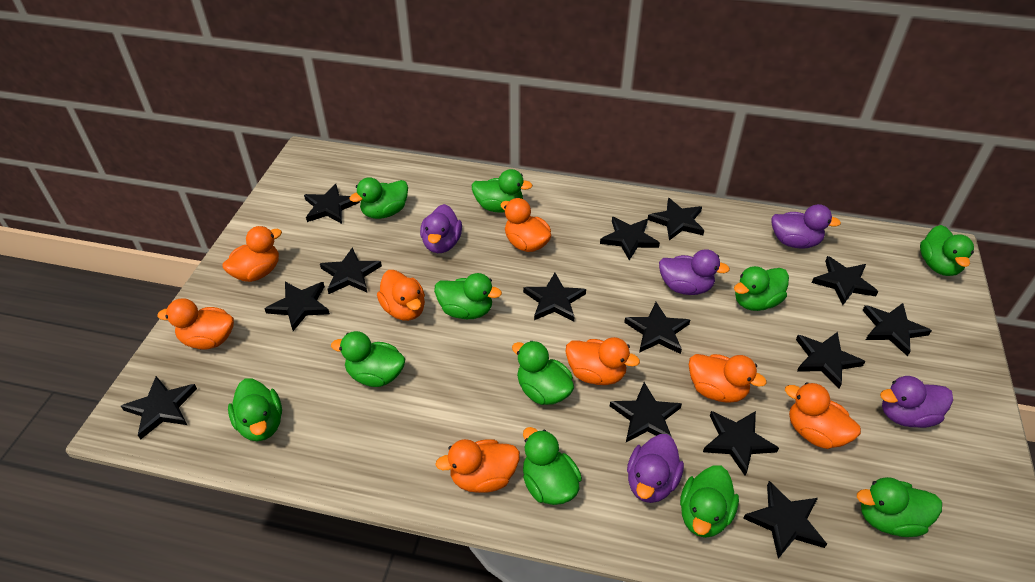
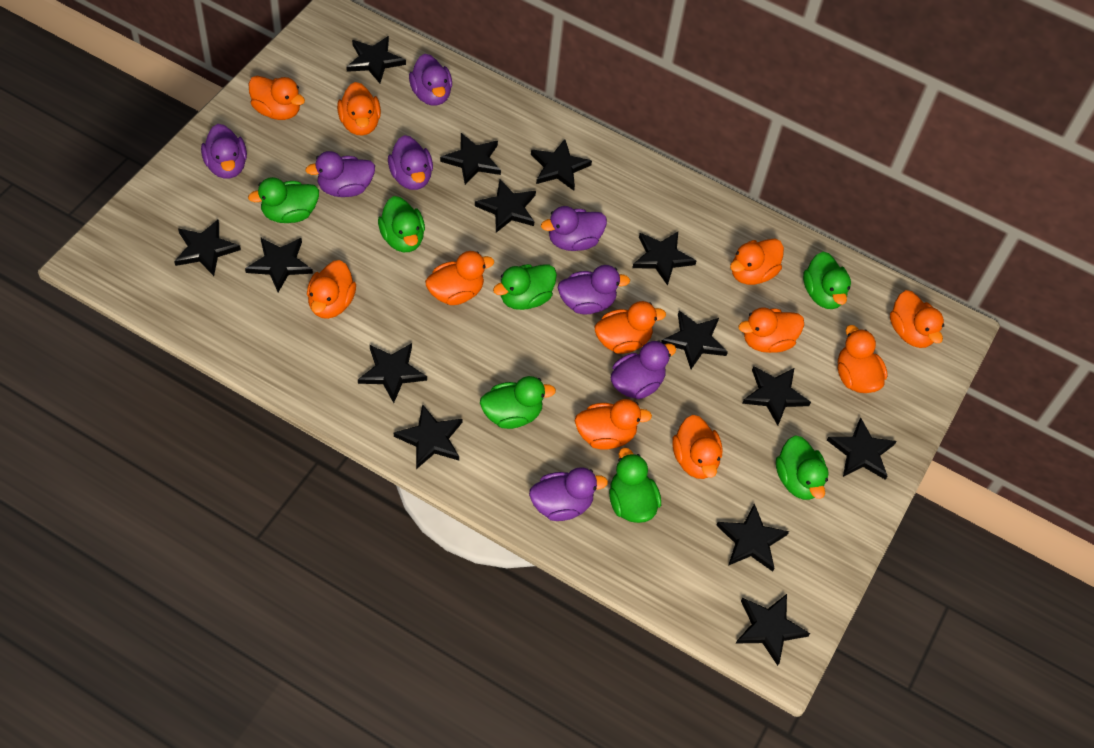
green duck: [228,378,282,441] [331,331,405,387] [349,177,408,219] [434,273,502,319] [472,169,533,213] [512,341,574,405] [523,427,582,505] [680,465,739,538] [734,266,789,311] [857,477,942,537] [920,225,974,276] = 11 -> [248,177,319,223] [378,196,425,252] [480,376,556,429] [493,264,557,310] [609,448,661,523] [776,436,829,500] [803,252,851,309] = 7
orange duck: [158,298,234,349] [222,226,282,282] [377,270,425,321] [436,439,520,493] [500,198,551,252] [565,337,640,385] [689,354,767,403] [785,382,861,449] = 8 -> [248,76,305,120] [307,260,356,319] [337,82,381,136] [425,251,494,305] [575,399,652,450] [595,301,666,354] [672,415,722,479] [730,239,784,285] [739,307,804,353] [838,325,888,393] [890,290,944,348] = 11
purple duck: [420,204,462,253] [627,434,684,503] [659,249,730,295] [771,204,841,249] [880,376,953,428] = 5 -> [201,124,247,179] [305,151,375,197] [388,135,433,190] [409,54,452,106] [529,467,608,521] [541,206,607,251] [558,265,630,314] [611,341,676,399] = 8

